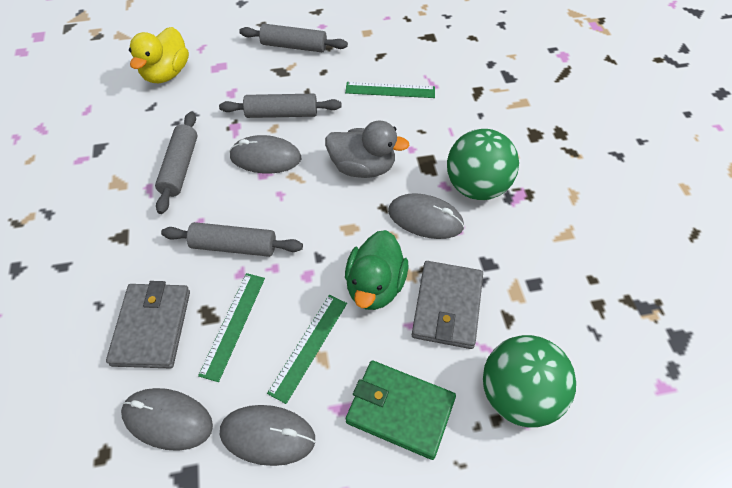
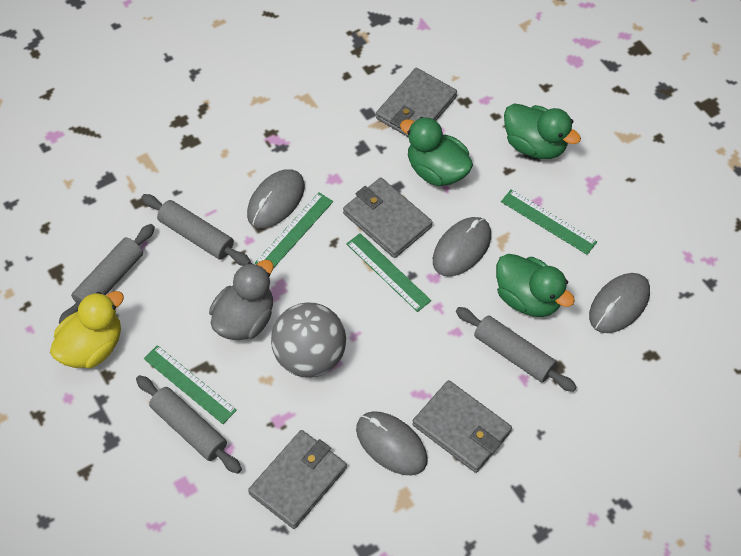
green ball: [447,129,519,200] [483,335,576,427] = 2 -> none = 0
green duck: [345,230,408,310] = 1 -> [400,117,473,186] [496,254,575,317] [504,103,581,159] = 3
green ruler: [198,273,265,382] [267,295,347,404] [345,82,435,98] = 3 -> [144,345,237,424] [255,192,333,269] [346,233,431,312] [501,189,597,255] = 4
green wallet: [346,360,456,460] = 1 -> none = 0
grey ball: none = 0 -> [271,302,346,378] = 1
grey wallet: [106,281,190,368] [412,261,483,349] = 2 -> [248,430,347,529] [343,178,433,258] [376,68,457,138] [412,380,512,473] = 4

